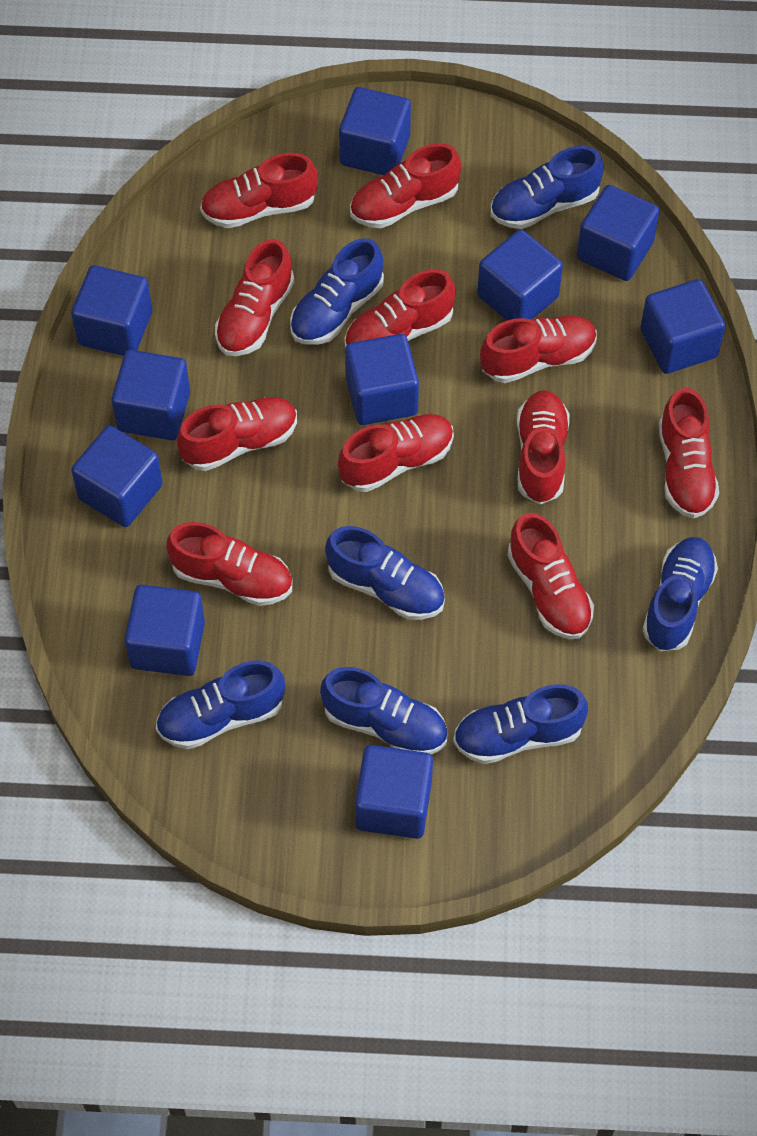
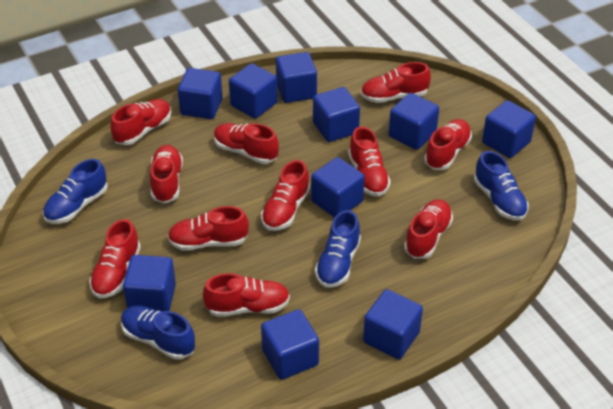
blue shoe: [156,660,285,749] [290,238,384,345] [320,667,448,754] [325,526,445,620] [453,684,588,764] [491,146,604,229] [642,537,718,651] = 7 -> [43,159,108,224] [121,306,195,360] [315,210,361,288] [474,151,528,221] = 4

